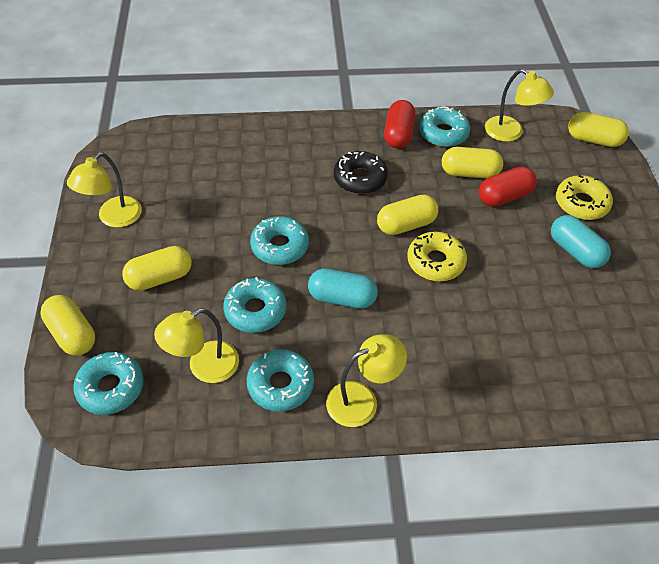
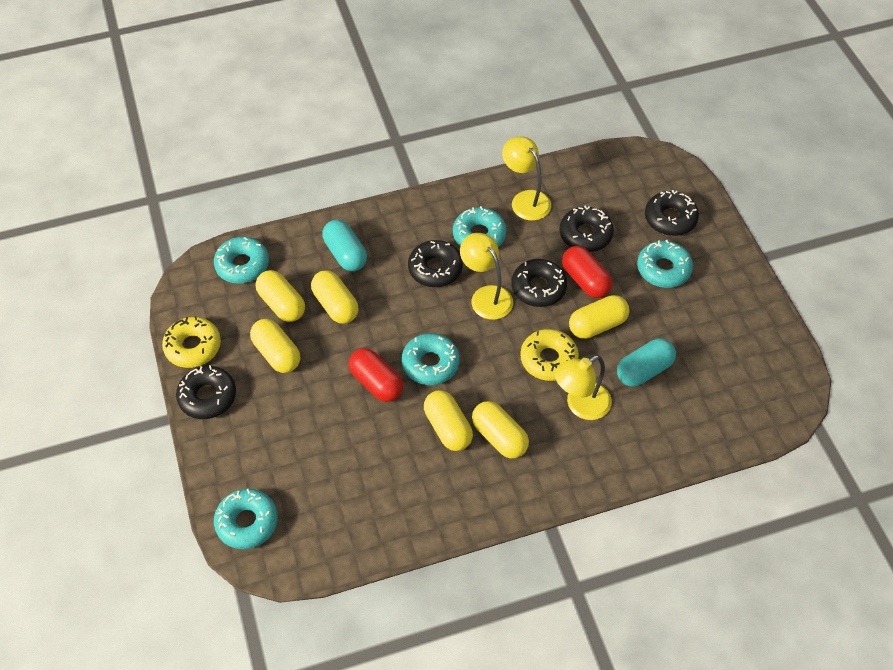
black donut: [334,151,388,194] = 1 -> [176,365,236,419] [408,240,463,287] [511,259,567,307] [560,205,614,252] [645,190,699,236] = 5
yellow capsule: [40,295,95,356] [122,246,192,291] [377,195,439,235] [442,147,503,179] [568,112,629,147] = 5 -> [250,319,300,373] [256,270,305,322] [311,270,358,324] [424,390,473,451] [472,401,529,459] [569,295,630,339] = 6
yellow lamp: [67,152,142,228] [154,308,239,383] [326,335,407,427] [485,69,554,142] = 4 -> [460,233,513,320] [502,137,551,221] [555,355,612,420] = 3

